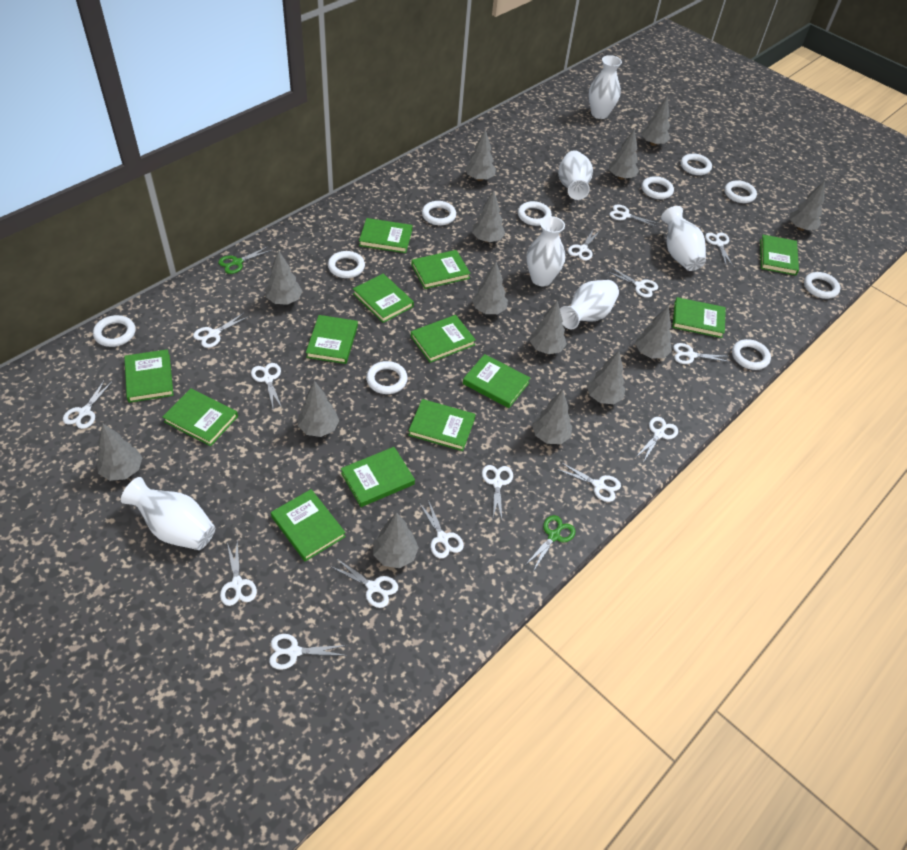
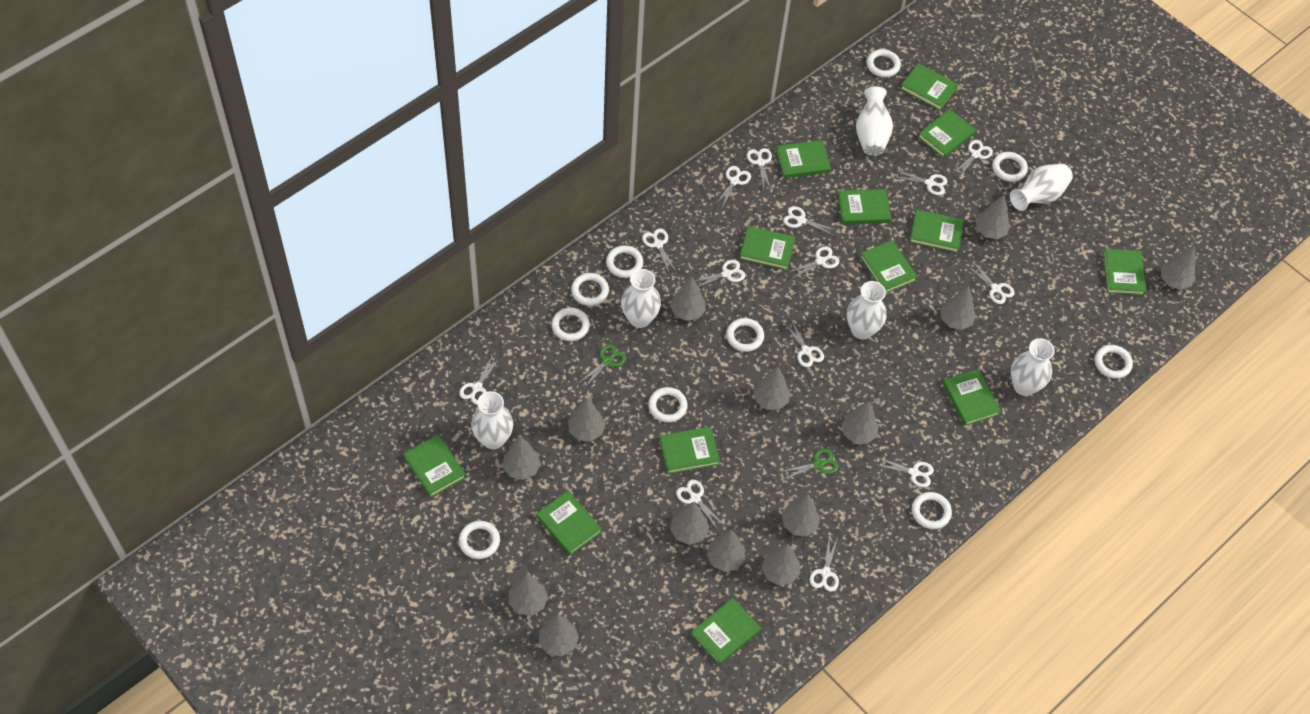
white scissors: [63,379,113,429] [193,312,250,348] [220,540,257,606] [251,363,282,408] [269,634,347,670] [330,558,398,608] [419,500,464,558] [482,465,513,519] [556,462,621,502] [568,230,601,261] [606,267,658,298] [610,204,659,227] [635,417,678,463] [673,343,730,364] [705,232,733,266] = 15 -> [459,357,500,405] [642,229,676,273] [676,480,724,530] [695,260,745,287] [715,166,751,207] [747,148,772,190] [783,206,836,235] [785,321,824,367] [788,246,840,279] [809,540,839,592] [875,457,934,487] [894,170,948,195] [953,140,993,176] [969,262,1015,304] = 14

